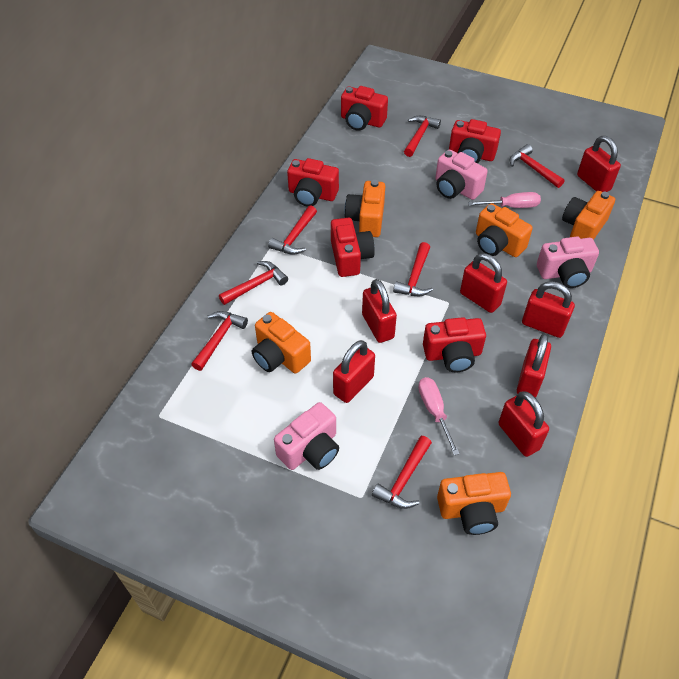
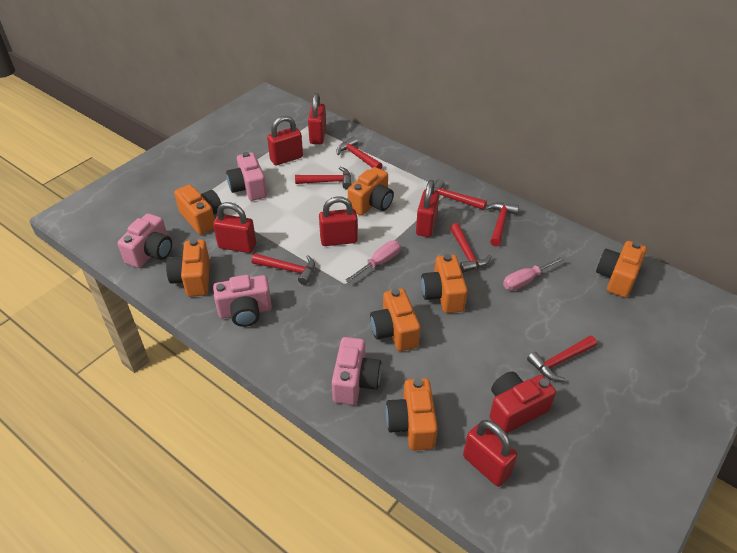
orange camera: [252,312,311,373] [344,180,385,237] [437,472,511,535] [476,203,533,257] [562,191,615,240] = 5 -> [166,239,210,297] [174,185,222,235] [348,167,394,215] [370,289,420,351] [386,378,438,450] [421,254,468,313] [596,241,647,298] = 7
pink camera: [274,402,339,470] [435,150,488,200] [537,237,599,288] = 3 -> [117,213,172,268] [213,275,272,327] [226,152,267,201] [332,337,382,405] = 4
red camera: [287,158,339,207] [331,218,375,277] [341,86,388,131] [423,317,486,372] [449,119,501,163] = 5 -> [490,371,556,434] = 1
red padlock: [333,340,375,403] [362,279,397,343] [460,253,507,313] [498,391,549,457] [517,333,551,398] [522,281,575,338] [577,136,621,192] = 7 -> [213,202,256,253] [267,116,303,166] [308,93,326,144] [319,196,358,246] [416,180,439,237] [463,420,517,487] = 6

